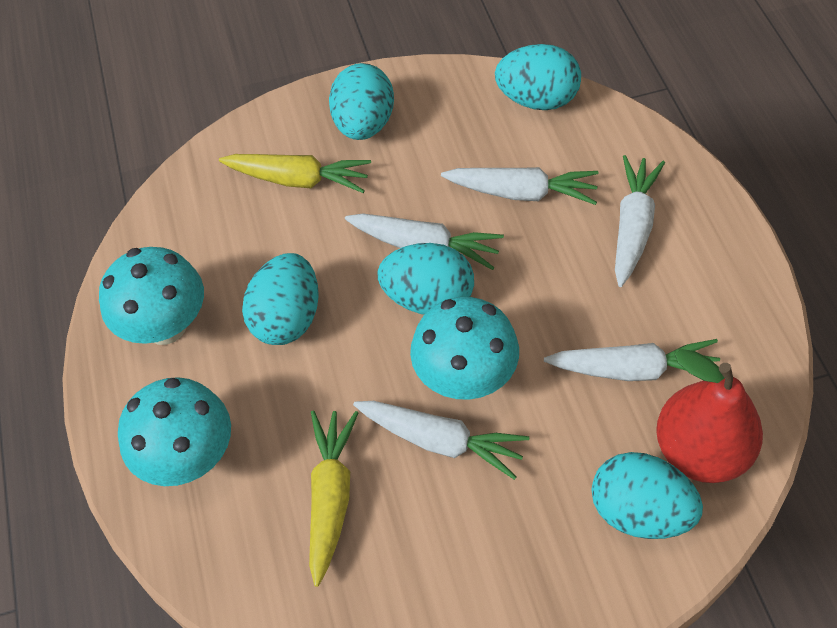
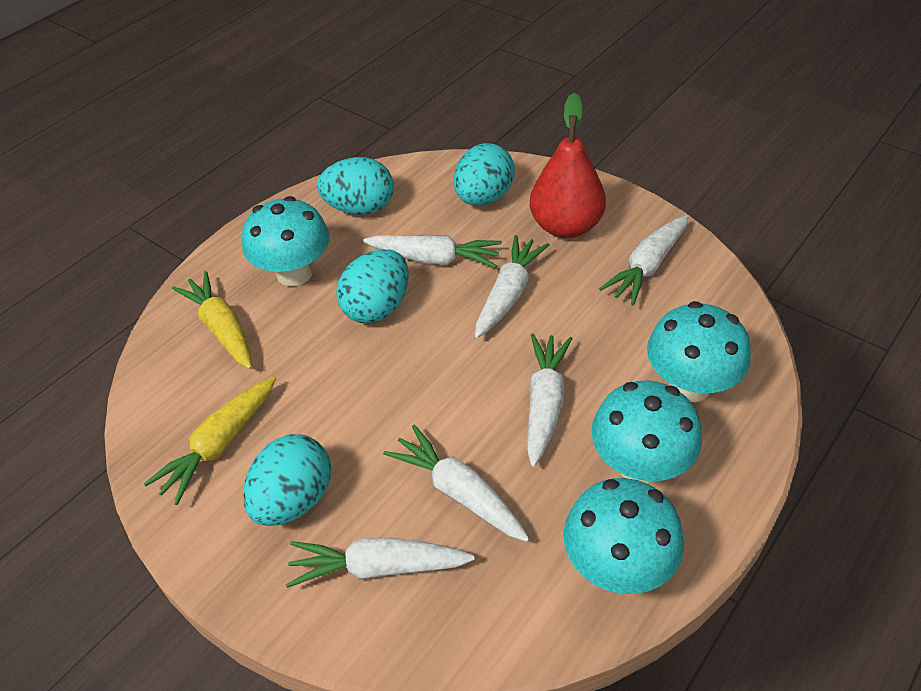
turquoise egg: [242,253,319,345] [329,63,394,140] [377,243,474,315] [495,44,581,110] [592,452,703,539] = 5 -> [243,434,331,526] [317,157,394,215] [336,249,409,323] [454,143,515,206] = 4
turquoise mushroom: [99,247,204,345] [118,377,231,486] [410,297,519,400] = 3 -> [242,196,329,286] [563,478,684,594] [591,380,702,484] [647,301,751,402] = 4
white carrot: [345,213,504,270] [353,401,529,480] [441,167,599,205] [544,339,720,381] [615,155,665,287] = 5 -> [286,537,475,588] [363,235,502,268] [383,425,529,542] [475,235,550,338] [527,334,573,467] [599,215,689,306] = 6

